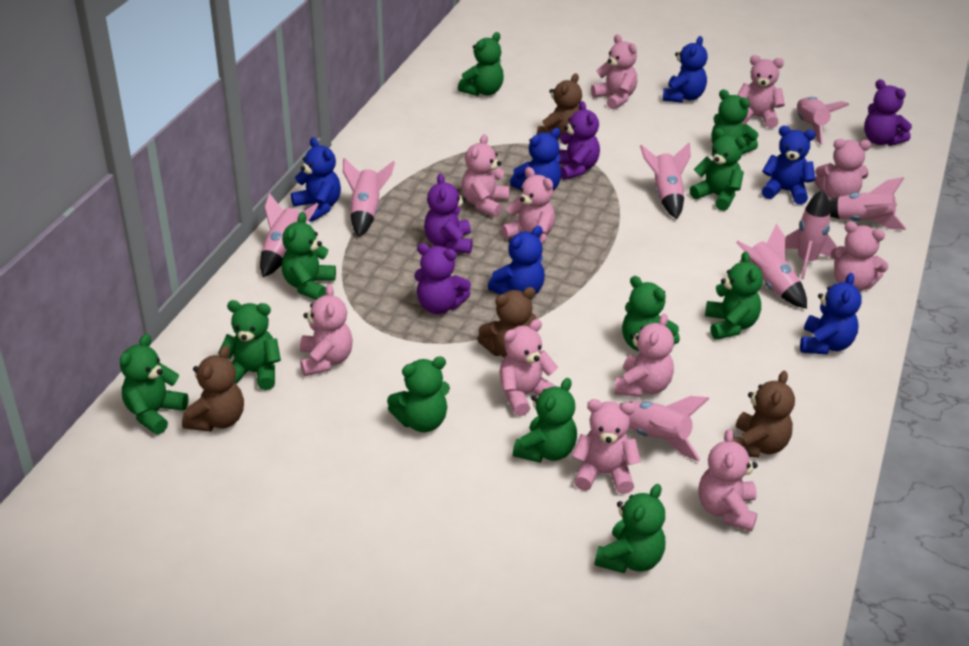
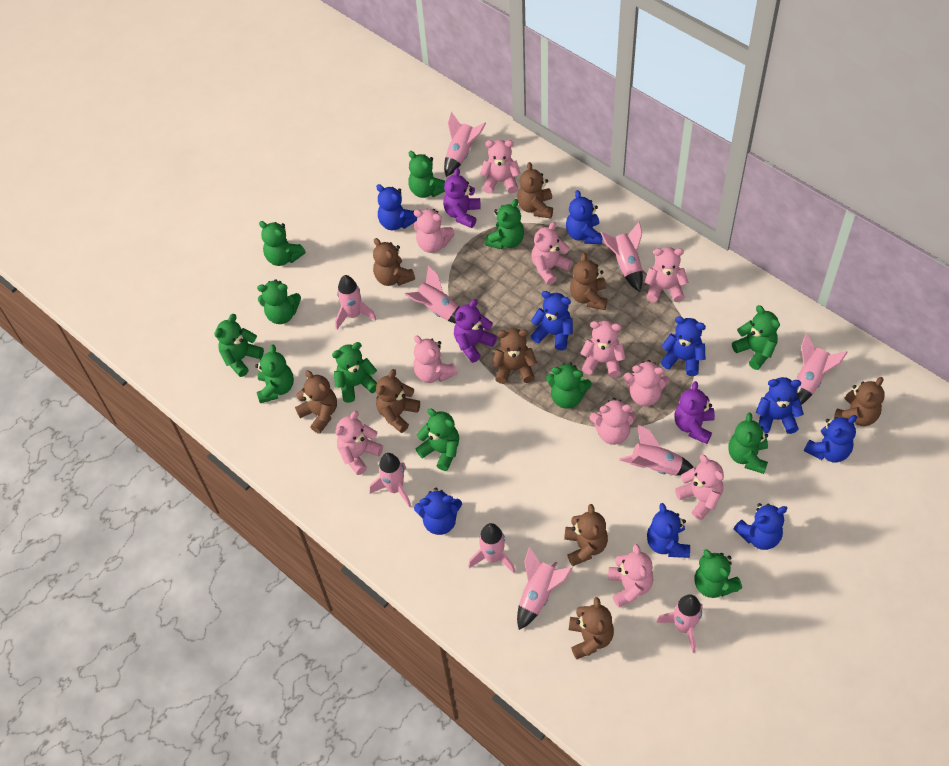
blue teddy bear: [291,137,341,222] [488,226,545,295] [510,128,561,191] [663,36,708,103] [762,126,816,204] [800,273,862,355] = 6 -> [376,184,417,230] [414,488,462,535] [531,291,573,351] [566,190,603,244] [647,503,690,558] [661,316,706,376] [733,503,788,550] [756,377,804,434] [804,415,857,462] = 9
brown teddy bear: [182,345,244,432] [477,287,536,358] [537,73,582,141] [733,371,795,458] = 4 -> [295,370,337,434] [373,238,415,286] [376,369,420,433] [492,328,537,384] [517,162,553,218] [564,504,608,566] [569,597,614,660] [570,253,607,310] [833,377,885,426] = 9
green teddy bear: [120,334,188,434] [218,300,281,390] [282,212,336,300] [387,356,450,432] [458,32,504,96] [513,378,577,463] [595,484,665,573] [622,276,680,351] [689,128,746,211] [705,251,763,340] [711,89,758,154] = 11 -> [214,314,264,377] [255,344,294,403] [257,279,301,324] [259,221,306,266] [332,342,377,403] [408,151,445,198] [416,408,459,471] [485,199,524,249] [546,362,592,409] [695,549,742,598] [728,412,768,474] [732,305,780,370] = 12
pink rocket: [260,193,319,277] [343,158,395,237] [620,396,709,461] [640,143,691,219] [736,223,807,309] [785,189,837,280] [797,97,849,145] [829,177,906,230] = 8 -> [335,275,376,330] [370,453,411,507] [404,265,460,324] [444,112,486,177] [468,523,515,573] [517,547,573,630] [601,222,643,292] [619,424,694,476] [656,594,703,653] [794,334,848,405] = 10
purple teddy bear: [414,243,471,314] [424,173,473,254] [558,101,600,180] [864,79,912,146] = 4 -> [443,168,481,228] [454,299,497,363] [675,381,715,444] = 3

